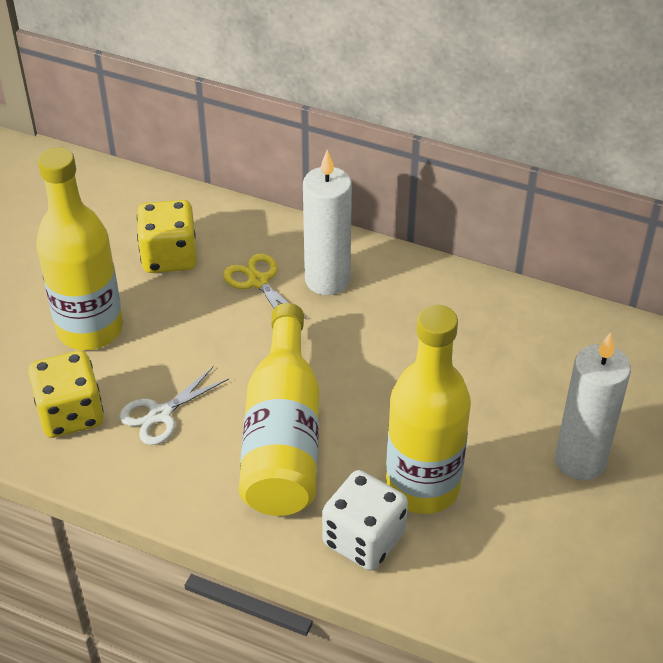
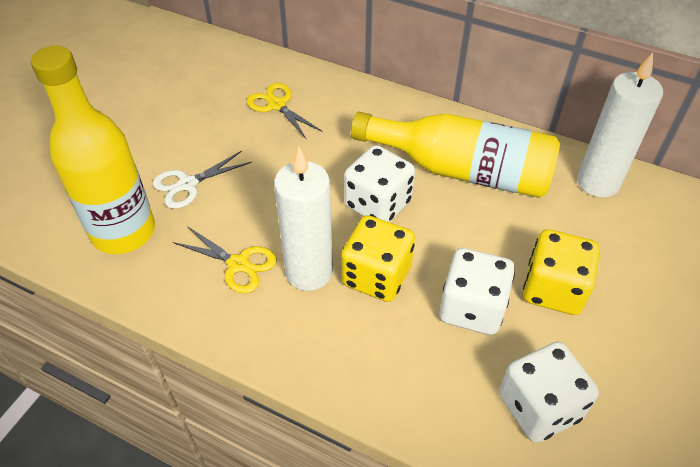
white dice: [322,470,408,571] = 1 -> [344,145,415,222] [439,248,515,335] [499,342,599,443] = 3
yellow bottle: [36,147,123,350] [239,303,319,516] [386,305,471,514] = 3 -> [31,46,155,254] [351,112,560,198] = 2
yellow scissors: [223,253,307,319] = 1 -> [173,226,277,294] [247,83,323,140] = 2

